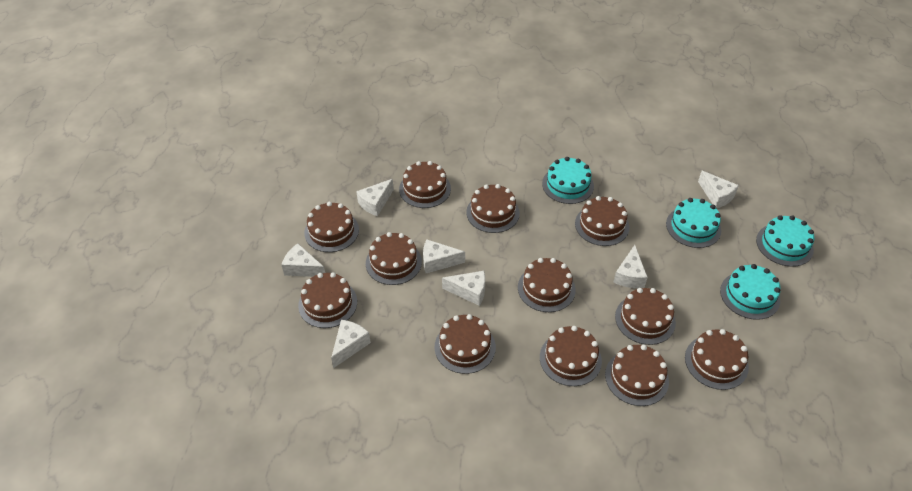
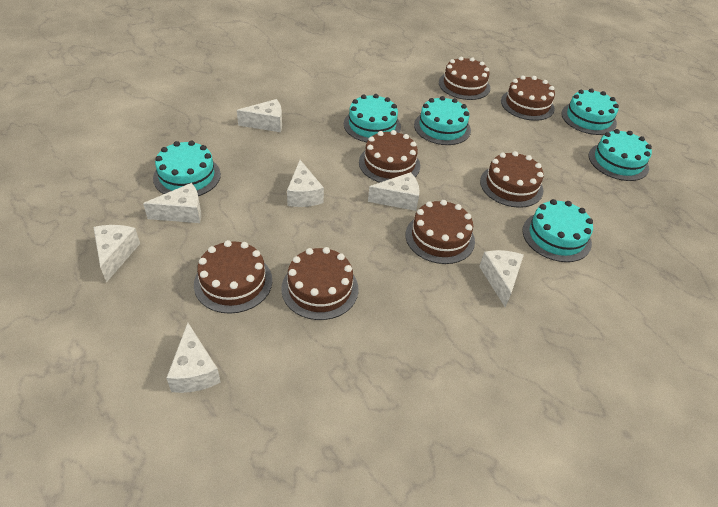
brown cake: [298,272,357,328] [304,202,359,252] [366,232,422,285] [399,161,451,208] [435,314,496,374] [466,184,520,233] [518,258,576,312] [540,326,602,386] [575,196,629,246] [605,344,669,406] [615,288,676,345] [685,329,749,390] = 12 -> [194,240,272,314] [281,247,359,320] [359,130,420,182] [405,200,475,264] [439,57,490,100] [480,151,544,208] [501,75,555,121] = 7
turquoise cake: [542,157,594,204] [666,198,721,248] [720,264,781,320] [756,215,815,267] = 4 -> [153,140,221,196] [344,94,401,142] [414,96,471,145] [522,199,593,262] [561,88,619,135] [589,129,652,181] = 6

